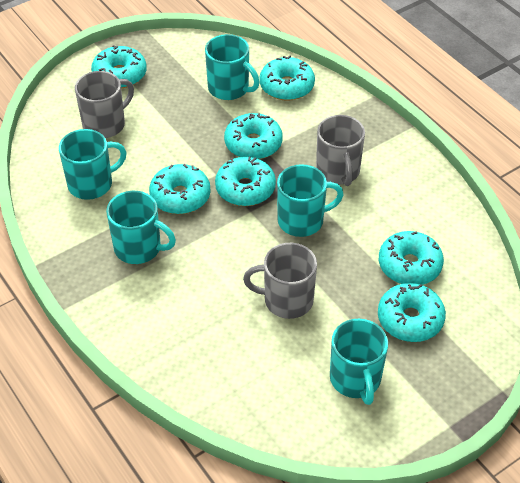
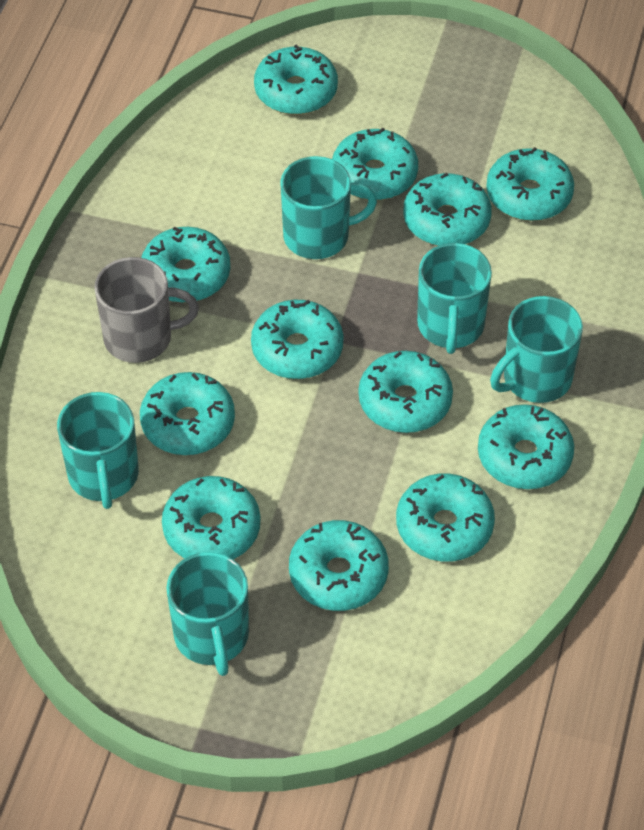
grey mug: [75,71,134,138] [243,243,317,319] [316,115,365,186] = 3 -> [94,257,199,363] = 1
turquoise donut: [91,45,147,89] [149,164,210,214] [215,157,276,206] [224,113,283,159] [260,55,315,101] [378,283,446,342] [379,231,444,285] = 7 -> [140,372,235,455] [141,226,230,303] [162,476,260,559] [251,300,344,379] [254,45,338,115] [289,520,389,611] [332,128,418,200] [359,351,453,433] [396,473,495,562] [403,173,492,246] [478,404,574,489] [486,147,574,221] = 12

